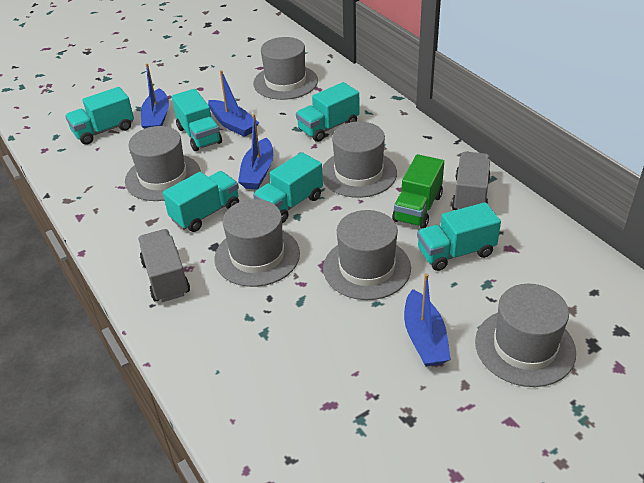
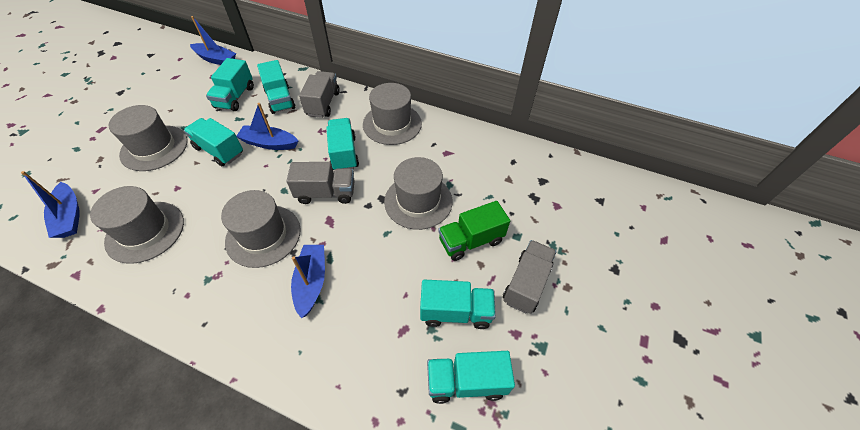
grey hat: [125,126,201,201] [214,199,300,287] [253,37,318,100] [322,122,397,198] [323,210,411,300] [475,284,576,387] = 6 -> [90,186,184,264] [109,105,187,171] [221,190,301,268] [363,83,422,145] [384,157,453,230] = 5
grey truck: [138,229,190,302] [451,152,491,210] = 2 -> [287,162,355,204] [299,71,340,118] [503,240,556,314] = 3

